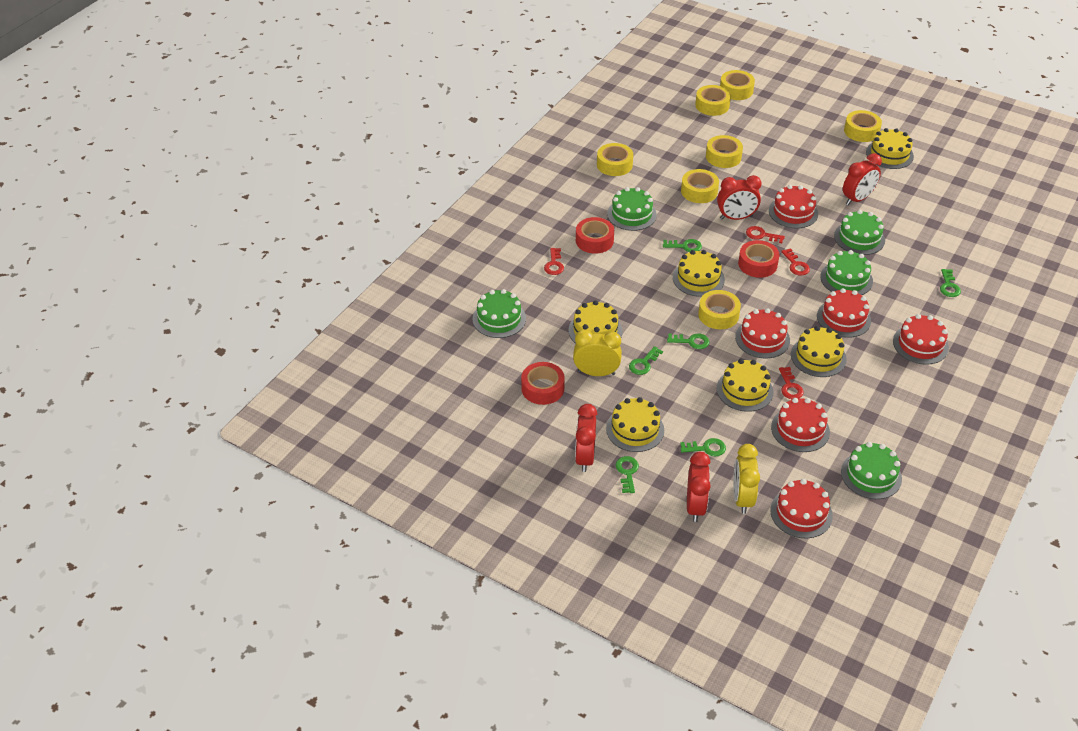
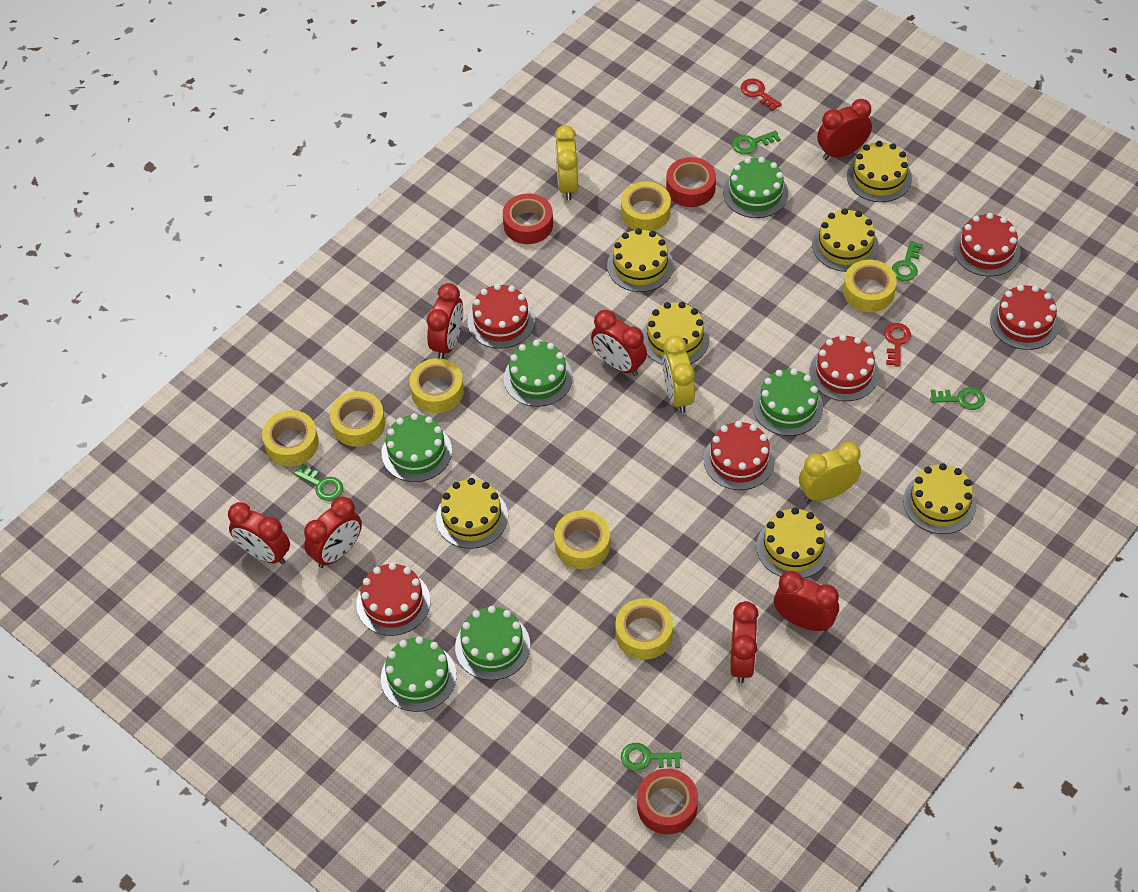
green cake: [473,289,526,338] [607,187,657,231] [820,250,873,295] [834,210,885,255] [841,442,902,499] = 5 -> [381,636,457,712] [382,413,452,482] [455,606,530,680] [504,340,573,407] [723,157,788,218] [753,369,823,436] = 6
green key: [616,456,639,493] [629,346,663,375] [663,239,702,252] [667,333,710,349] [680,438,726,456] [940,269,961,297] = 6 -> [294,464,343,501] [621,743,682,771] [732,130,781,154] [892,241,923,281] [930,387,985,410] = 5
red clock: [575,404,597,472] [687,452,711,522] [717,175,761,220] [843,153,882,205] = 4 -> [228,502,290,565] [304,497,362,568] [427,283,463,359] [591,310,647,376] [730,601,759,683] [774,571,839,631] [817,99,872,160] = 7
red key: [544,248,564,275] [746,226,785,243] [779,367,804,399] [781,248,810,276] = 4 -> [740,79,782,111] [884,323,911,367] = 2
yellow cake: [568,300,623,344] [606,397,664,452] [673,250,725,297] [717,359,773,412] [791,326,847,377] [866,128,914,169] = 6 -> [436,478,508,549] [607,228,674,292] [642,302,709,365] [757,507,830,578] [812,208,879,272] [847,141,912,202] [903,463,977,534] = 7
yellow clock: [573,329,622,376] [733,444,760,514] = 2 -> [555,125,578,200] [662,335,695,413] [799,442,861,502] = 3

